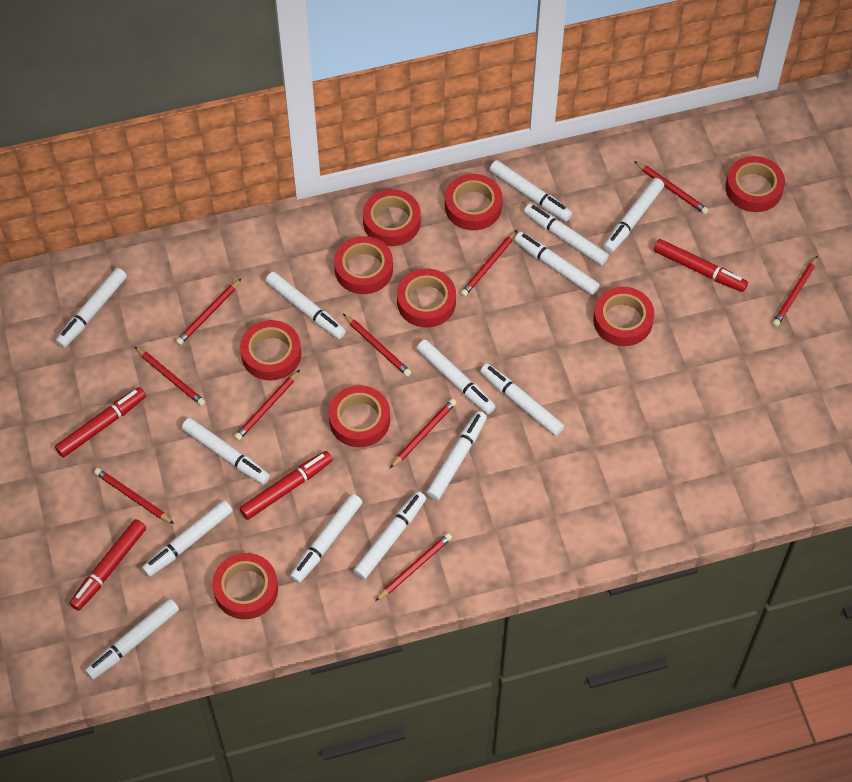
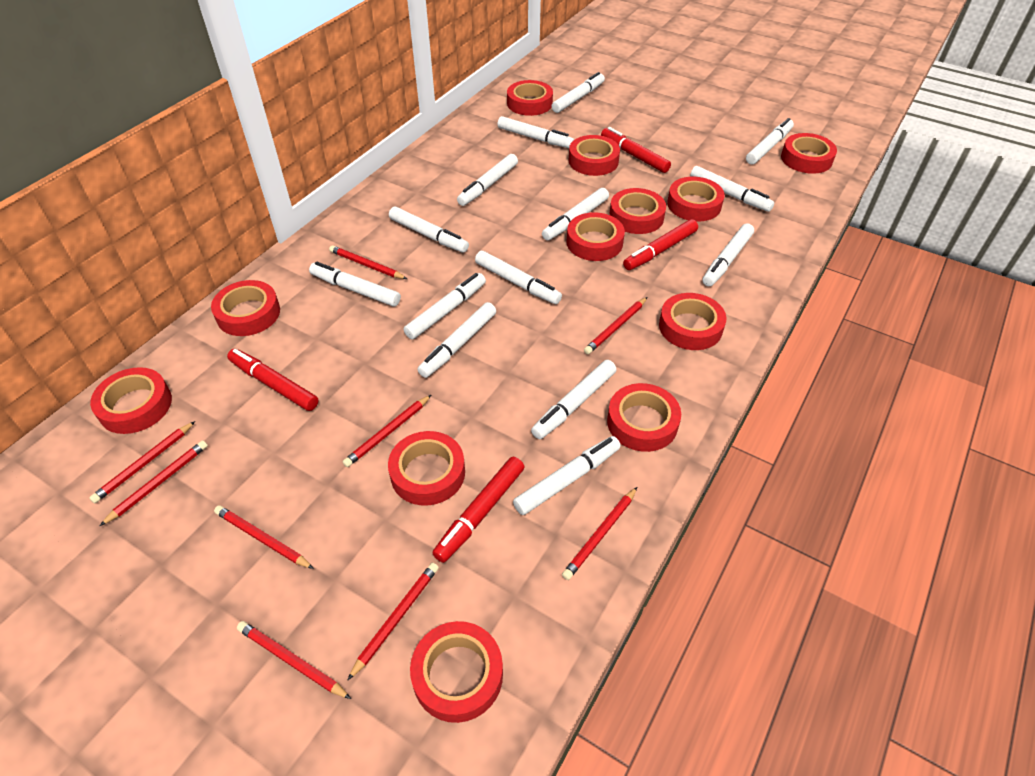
red pencil: [94,468,174,524] [135,347,205,406] [176,278,242,345] [234,370,300,441] [343,314,411,377] [375,533,452,601] [390,399,456,468] [460,230,517,297] [634,161,709,214] [772,256,818,327] = 10 -> [89,421,195,503] [100,440,208,526] [214,505,314,569] [237,621,351,699] [329,245,407,279] [343,395,431,467] [347,563,439,681] [562,487,637,580] [584,297,648,354] = 9
red tape: [212,553,278,619] [240,320,301,380] [328,385,390,447] [334,236,393,294] [363,189,421,246] [397,269,456,327] [445,174,503,230] [593,287,654,346] [725,156,785,212] = 9 -> [90,367,172,434] [211,280,280,336] [388,431,465,506] [410,621,503,723] [507,80,553,116] [567,212,625,261] [569,135,620,176] [607,383,681,452] [609,188,666,234] [659,293,726,350] [667,177,725,221] [781,133,837,174] = 12

